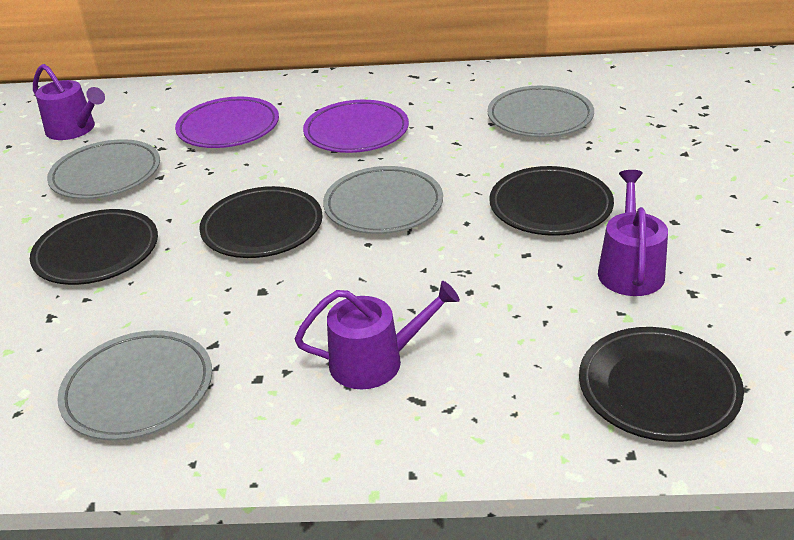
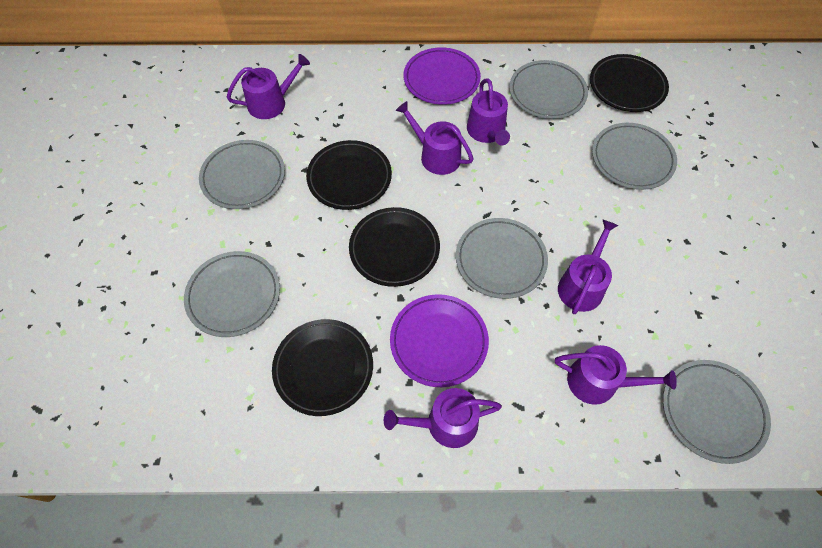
grey plate: [47,139,160,199] [57,330,212,441] [323,166,443,234] [487,86,594,137] = 4 -> [184,251,280,337] [199,140,285,209] [456,218,548,299] [509,60,588,119] [592,123,677,190] [663,360,771,464] = 6
purple watering can: [33,64,105,140] [295,281,460,389] [598,170,668,296] = 3 -> [227,54,310,119] [384,388,502,448] [396,101,474,175] [467,79,510,145] [555,345,677,405] [558,219,619,314] = 6

